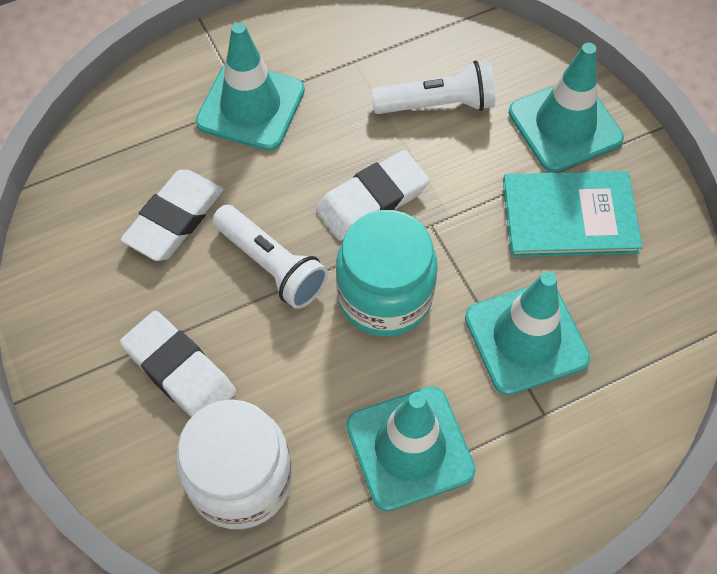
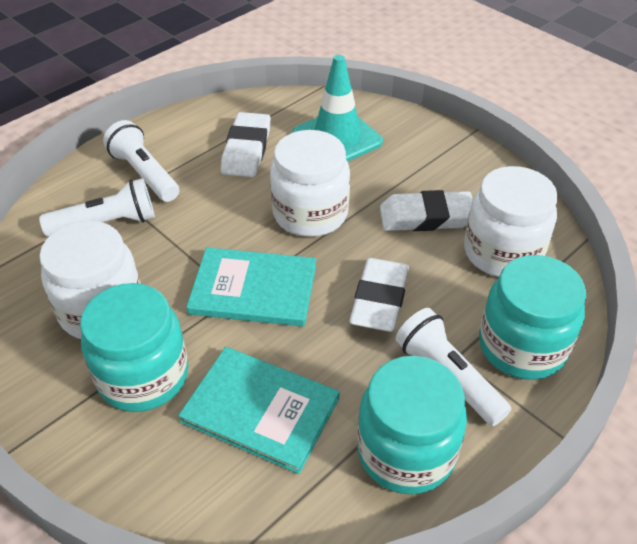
turquoise book: [503,171,643,257] = 1 -> [178,347,340,474] [186,247,316,327] = 2
turquoise jar: [336,210,438,337] = 1 -> [80,283,188,412] [357,356,467,494] [479,255,586,380] = 3
turquoise traffic cone: [196,22,305,151] [347,386,476,511] [465,272,590,395] [509,43,624,172] = 4 -> [292,55,383,161] = 1
white flashlight: [212,205,328,309] [371,60,495,114] = 2 -> [39,178,155,237] [103,120,179,202] [396,308,511,426] = 3
white jar: [176,399,292,529] = 1 -> [39,221,141,339] [270,130,350,237] [464,166,558,277] = 3

